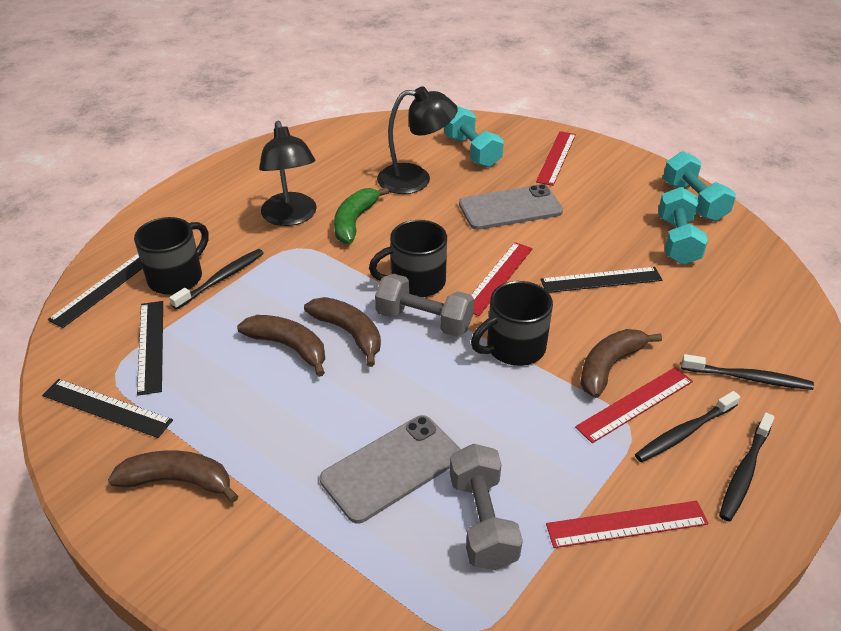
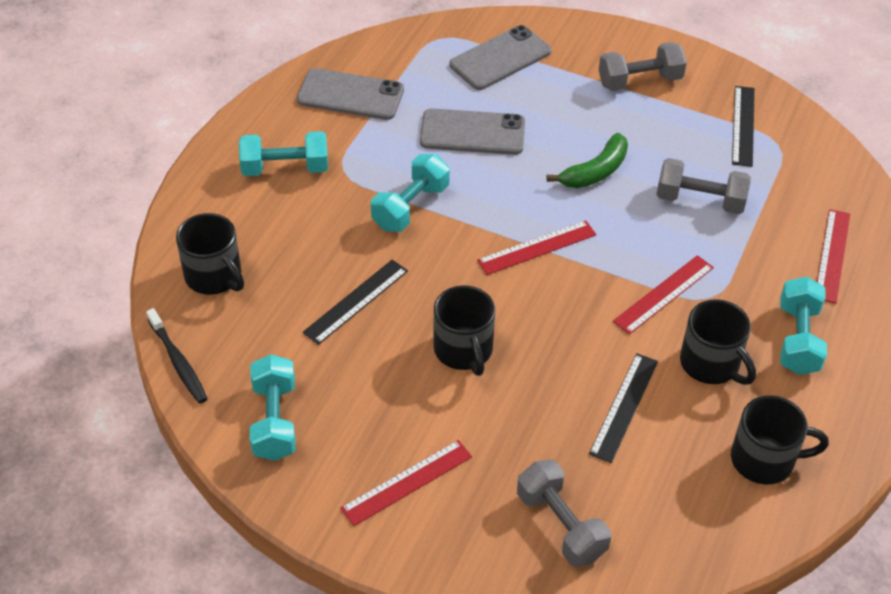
black lamp: [259,121,317,226] [377,86,458,194] = 2 -> none = 0
black mug: [134,217,209,295] [369,220,447,297] [471,281,553,366] = 3 -> [176,213,244,295] [433,285,495,376] [680,299,756,385] [731,395,829,485] = 4
black ruler: [42,379,173,438] [48,254,143,328] [137,301,163,396] [540,267,662,293] = 4 -> [302,260,408,345] [589,353,658,463] [732,86,755,167] = 3
black toothbrush: [169,249,264,310] [635,391,740,462] [681,354,814,390] [719,413,775,522] = 4 -> [146,308,208,404] = 1
brown banana: [108,450,239,503] [237,315,325,377] [304,297,381,367] [581,329,662,398] = 4 -> none = 0
grey dumbbell: [375,274,474,337] [450,444,523,570] = 2 -> [517,459,611,567] [599,42,687,91] [656,158,751,214] = 3
grey phone: [320,415,461,524] [459,184,563,230] = 2 -> [297,68,404,120] [420,108,525,155] [450,25,551,90] = 3
turquoise dumbbell: [444,106,504,167] [658,187,708,265] [663,151,736,221] = 3 -> [239,131,328,176] [250,354,296,461] [371,154,450,232] [780,277,827,375] = 4

